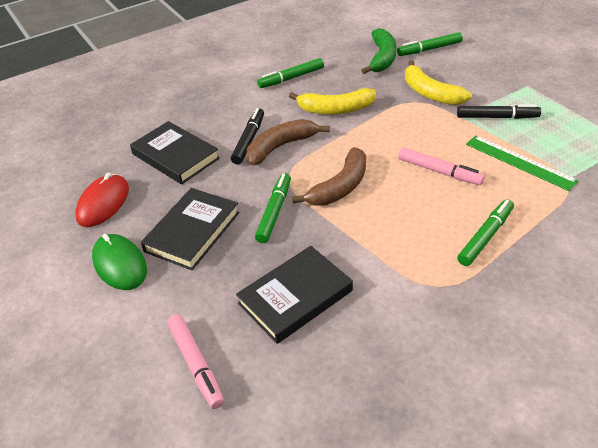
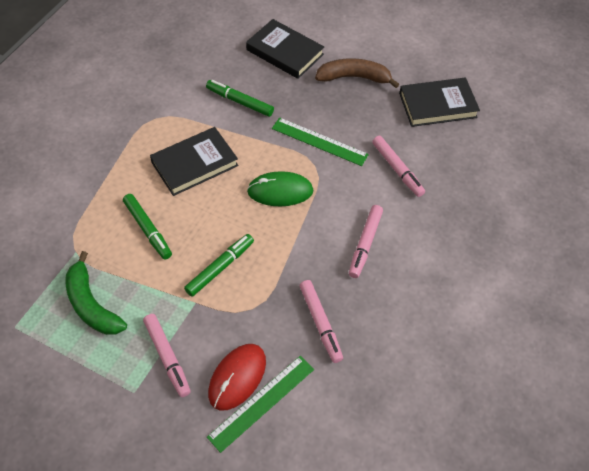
black marker: [231,108,264,164] [457,104,541,119] = 2 -> none = 0
brown banana: [246,119,330,166] [292,147,366,206] = 2 -> [315,58,399,88] = 1
green marker: [255,173,291,243] [257,58,324,88] [397,32,463,56] [457,199,514,266] = 4 -> [123,194,172,260] [184,234,254,297] [206,80,274,117] = 3
green ruler: [466,136,578,191] = 1 -> [207,356,314,453] [272,117,369,166] = 2
pink marker: [167,314,224,409] [398,147,485,185] = 2 -> [143,314,191,397] [299,280,343,363] [349,205,383,278] [372,136,425,197] = 4
yellow banana: [289,88,376,115] [405,60,472,105] = 2 -> none = 0

